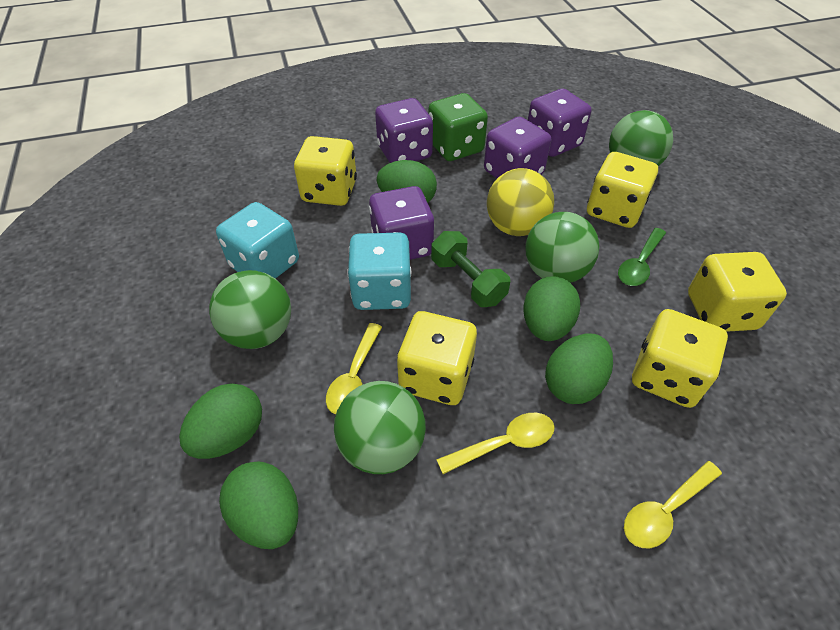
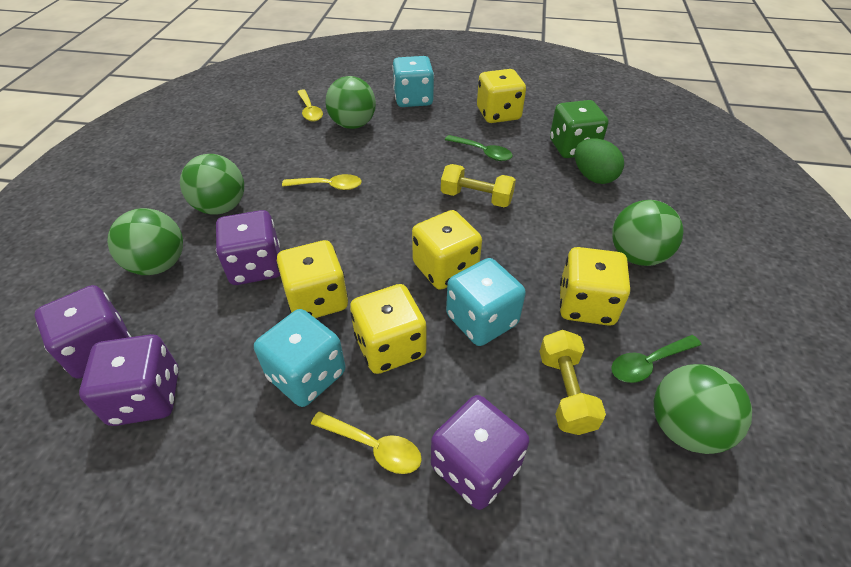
green ball: [209,270,291,349] [334,381,426,474] [525,212,600,283] [609,110,673,166] = 4 -> [107,208,183,275] [180,154,244,215] [326,76,376,129] [612,200,684,266] [654,364,752,454] = 5
green dumbbell: [431,231,510,307] = 1 -> none = 0
green egg: [179,384,262,459] [219,461,298,549] [377,160,437,203] [523,276,580,341] [545,334,613,404] = 5 -> [575,138,624,184] = 1
green spoon: [618,228,666,286] = 1 -> [445,135,513,161] [611,335,702,383] = 2
turquoise dice: [216,202,299,279] [347,232,411,310] = 2 -> [254,309,345,407] [392,56,434,107] [446,258,526,346] = 3
yellow ball: [487,168,554,236] = 1 -> none = 0
yellow dumbbell: none = 0 -> [441,164,516,207] [540,330,606,435] = 2

